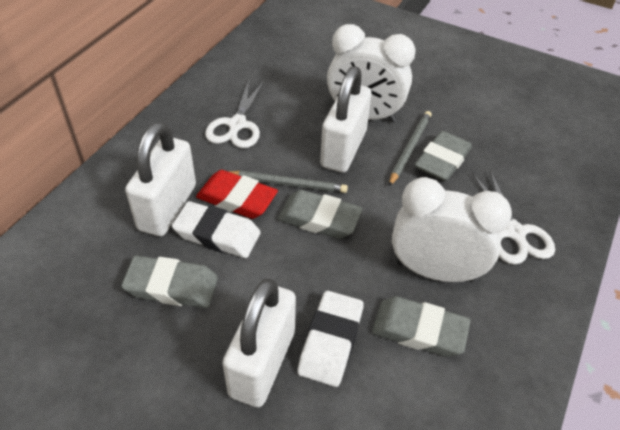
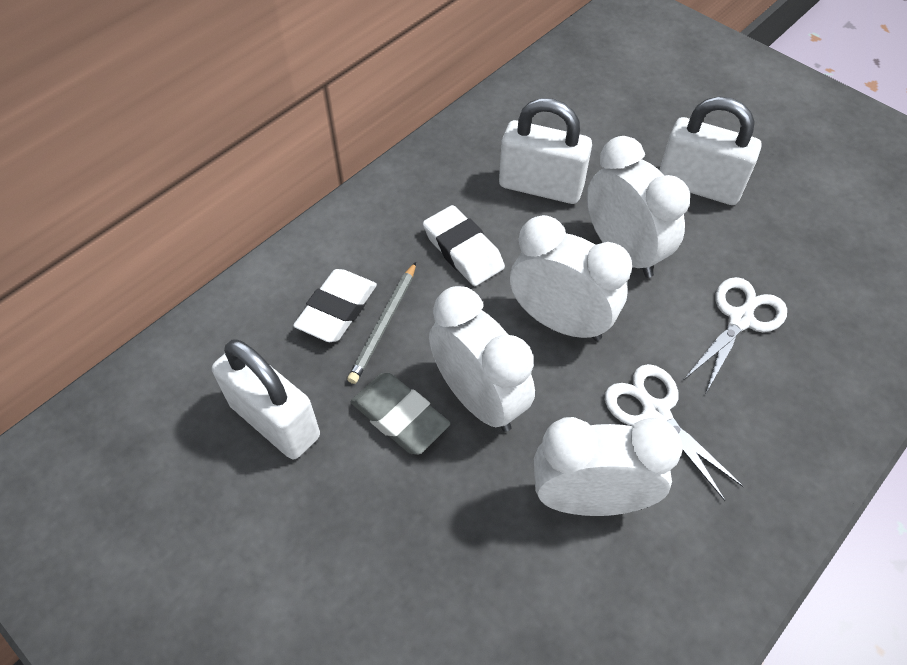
grey eraser: [121,256,218,308] [278,190,363,239] [372,296,471,357] [415,131,472,181] = 4 -> [351,373,450,455] = 1
grey pencil: [228,171,348,193] [389,111,432,186] = 2 -> [347,262,416,384] = 1
red eraser: [196,170,278,219] = 1 -> none = 0
white clock: [327,24,416,123] [392,177,512,282] = 2 -> [429,286,535,432] [510,215,632,341] [534,417,682,516] [587,136,690,278] = 4

